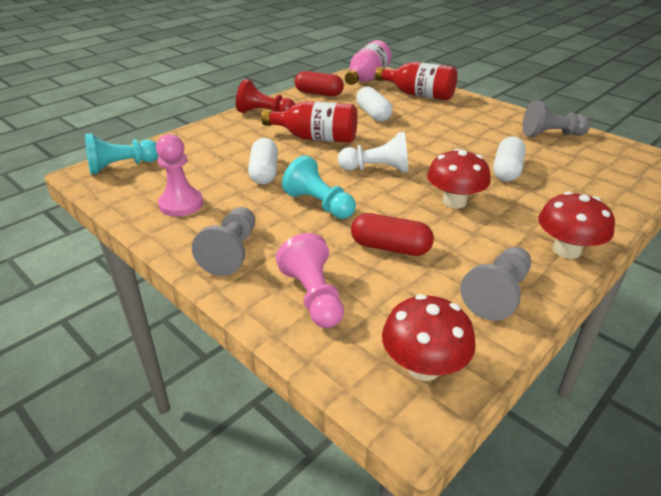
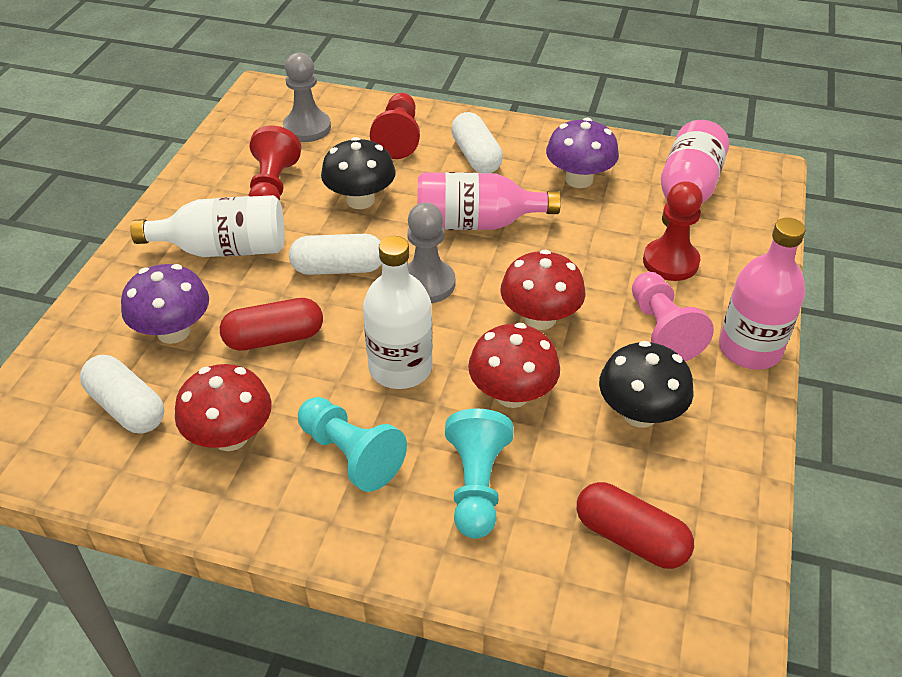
black mushroom: none = 0 -> [321,137,396,209] [599,341,694,428] = 2
grey pawn: [192,207,255,276] [461,247,531,321] [523,100,590,137] = 3 -> [283,52,331,142] [407,202,455,303] = 2
pink bottle: [345,40,391,85] = 1 -> [417,172,561,230] [661,120,729,226] [719,218,806,370] = 3
pink pawn: [156,134,203,217] [276,233,344,328] = 2 -> [632,272,714,361] = 1
purple mushroom: none = 0 -> [121,264,209,344] [546,118,619,188] = 2
red bottle: [261,101,358,143] [375,62,457,100] = 2 -> none = 0
red pawn: [236,79,295,113] = 1 -> [249,125,301,200] [370,93,420,159] [643,181,703,281] = 3
white bottle: none = 0 -> [130,195,285,257] [363,236,433,389] = 2
white pawn: [338,132,408,173] = 1 -> none = 0

